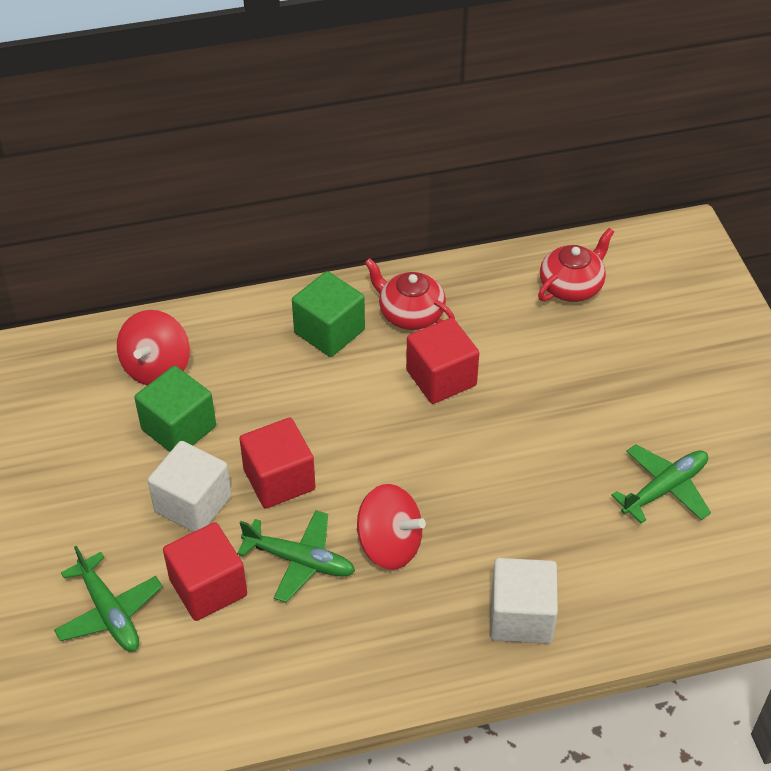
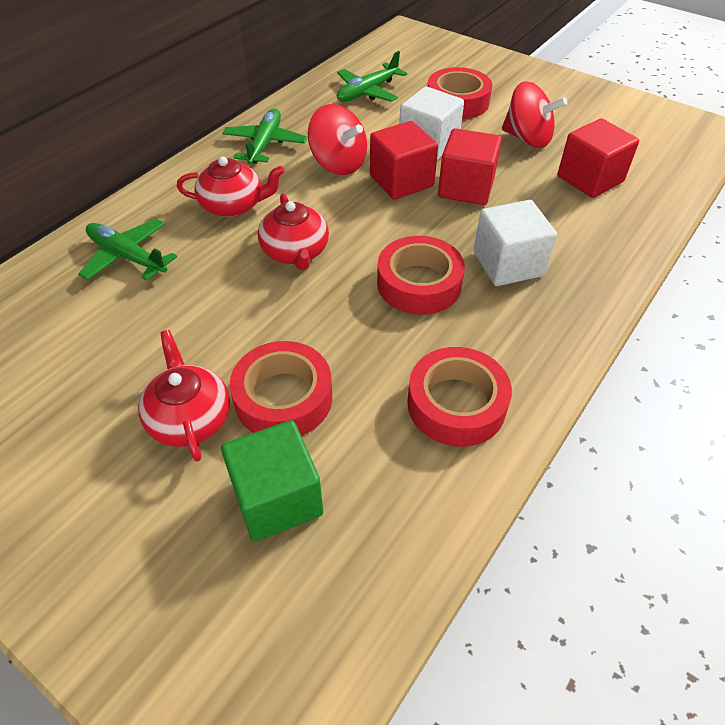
green cube: [134,366,216,452] [292,271,365,357] = 2 -> [221,420,323,542] = 1
red tape: none = 0 -> [230,341,332,436] [377,236,465,315] [407,347,512,447] [428,67,492,119] = 4
red teapot: [365,258,455,330] [538,228,614,302] = 2 -> [138,330,230,462] [177,156,285,217] [258,193,329,270] = 3

